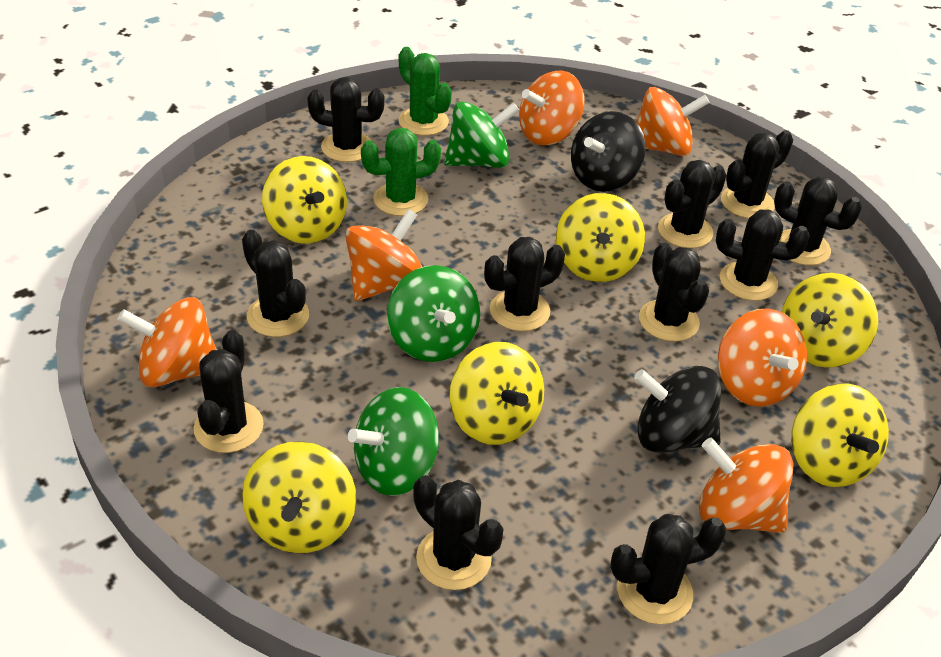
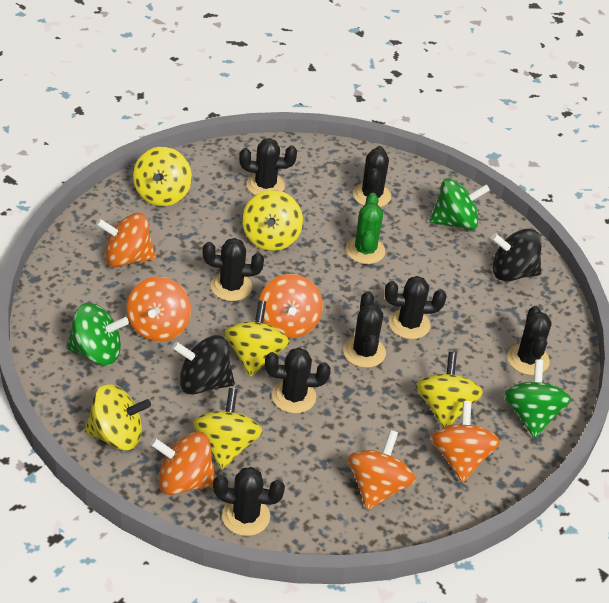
black cactus: [194,330,264,453] [242,230,309,337] [307,77,385,162] [413,475,504,590] [484,237,565,331] [610,514,727,625] [639,243,709,342] [658,160,727,248] [716,210,810,301] [721,130,793,219] [774,176,862,265] = 11 -> [203,238,264,301] [213,467,285,536] [239,138,297,195] [265,348,331,413] [343,291,386,368] [353,146,391,207] [385,276,446,339] [507,306,552,375] = 8
green cactus: [361,128,441,216] [399,47,452,136] = 2 -> [346,193,385,264] = 1

